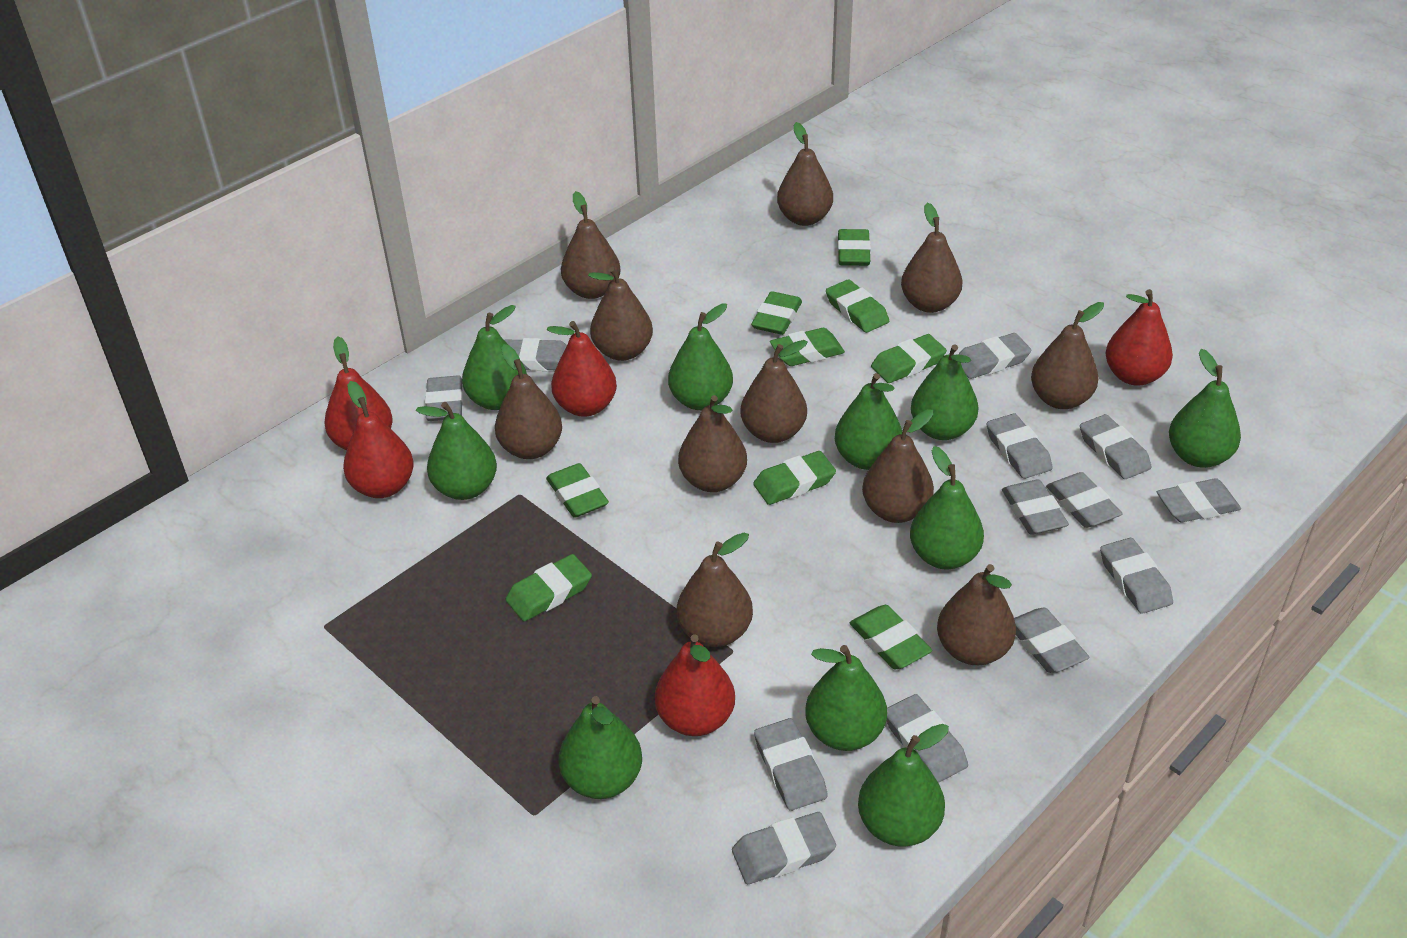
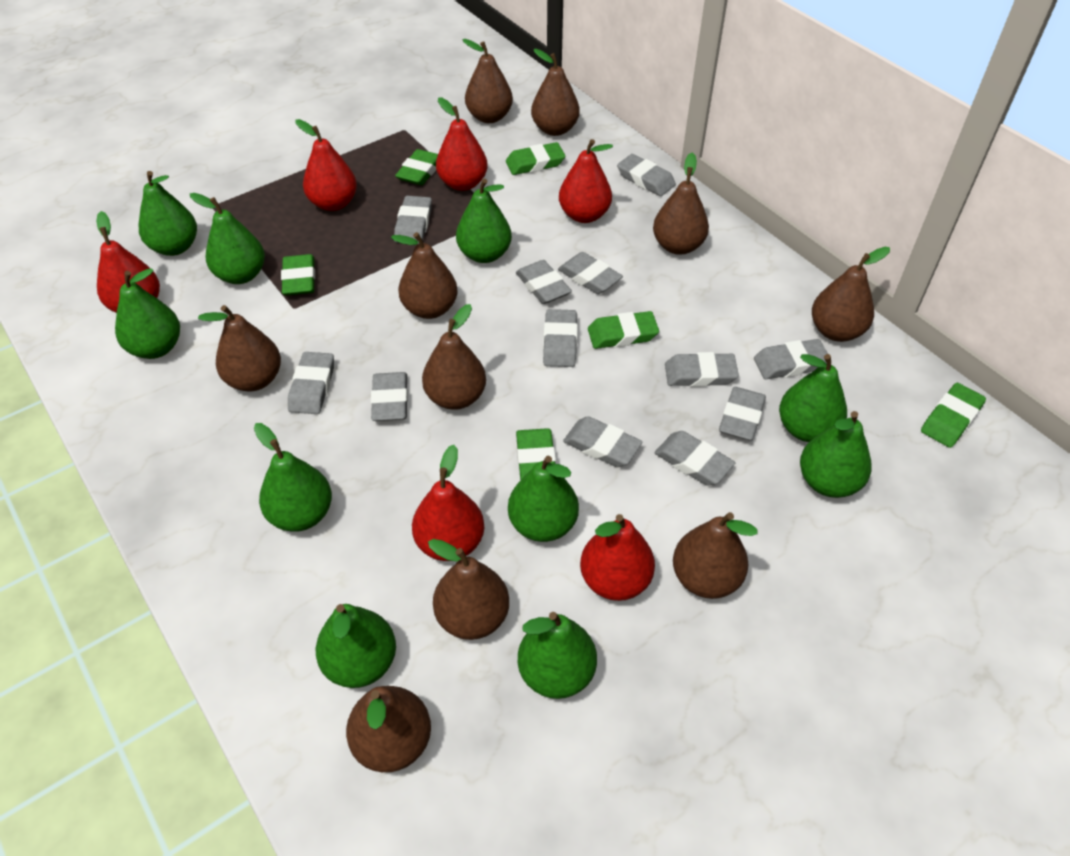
brown pear: [495,344,562,459] [561,191,621,299] [588,267,653,361] [677,533,753,647] [678,395,747,492] [740,340,808,443] [777,122,833,226] [862,409,934,523] [901,202,963,313] [937,564,1016,665] [1031,302,1104,409] = 11 -> [198,305,281,391] [346,686,431,772] [391,232,458,319] [422,304,486,410] [428,539,509,640] [463,39,513,123] [531,49,580,136] [653,153,709,255] [673,512,757,599] [812,247,890,342] = 10
green eraser: [505,554,592,622] [546,463,609,518] [751,291,802,335] [753,451,836,505] [770,328,845,366] [826,279,889,333] [837,229,871,266] [850,605,932,669] [871,334,947,383] = 9 -> [281,254,315,296] [395,149,438,185] [506,142,565,175] [516,428,556,480] [588,311,659,349] [921,383,986,448] = 6
grey eraser: [425,375,463,421] [504,338,567,371] [732,812,836,884] [754,718,828,811] [886,694,968,783] [959,333,1031,379] [987,413,1053,479] [1002,480,1069,535] [1014,608,1089,673] [1046,472,1123,528] [1080,414,1151,479] [1100,538,1173,614] [1157,478,1241,522] = 13 -> [288,352,334,414] [371,372,408,421] [394,196,432,244] [516,260,572,304] [543,309,578,367] [558,252,623,294] [563,416,642,467] [617,154,676,196] [655,431,735,486] [665,352,739,387] [719,387,766,441] [754,339,828,379] = 12
red pear: [324,336,393,450] [343,381,414,498] [547,321,617,417] [655,634,735,736] [1106,289,1173,386] = 5 -> [96,211,160,313] [296,119,357,211] [412,445,484,561] [436,97,488,191] [559,139,613,223] [580,514,655,601] = 6

